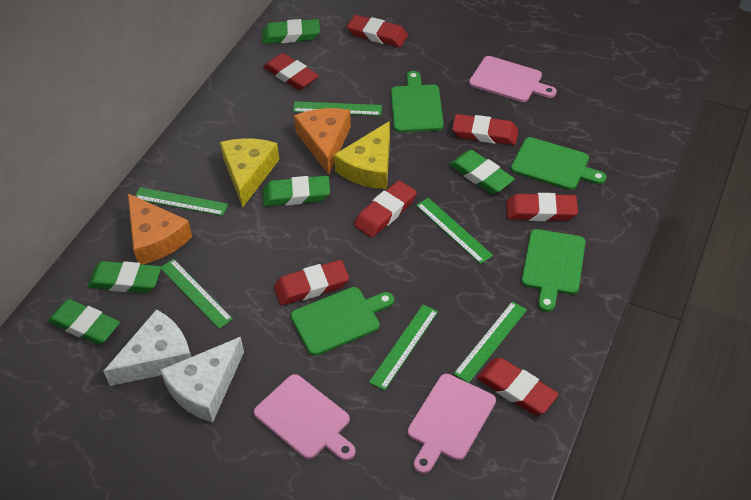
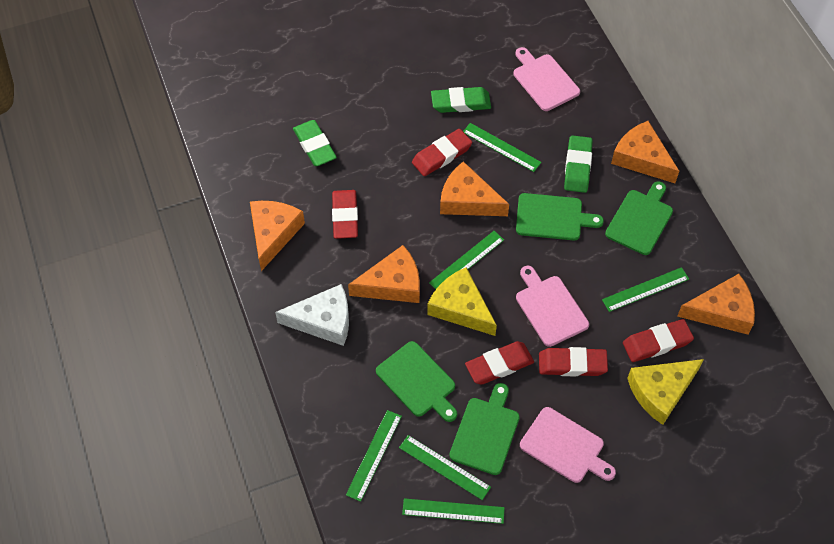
green eraser: [48,299,120,345] [88,261,161,293] [262,19,320,44] [263,176,330,206] [449,150,515,194] = 5 -> [293,120,337,166] [431,87,491,113] [564,135,593,193] = 3
orange cheese: [128,193,192,264] [294,108,351,175] = 2 -> [250,201,305,271] [348,245,420,303] [440,161,509,216] [611,121,679,183] [677,274,755,335] = 5
red eraser: [263,53,319,90] [274,260,349,305] [347,15,408,47] [354,180,417,237] [452,114,518,145] [477,358,559,415] [506,193,578,221] = 7 -> [332,190,358,239] [412,129,472,176] [465,341,534,385] [539,347,608,377] [623,319,694,362] = 5
white cheese: [103,309,191,386] [160,337,244,423] = 2 -> [275,284,349,346] = 1

